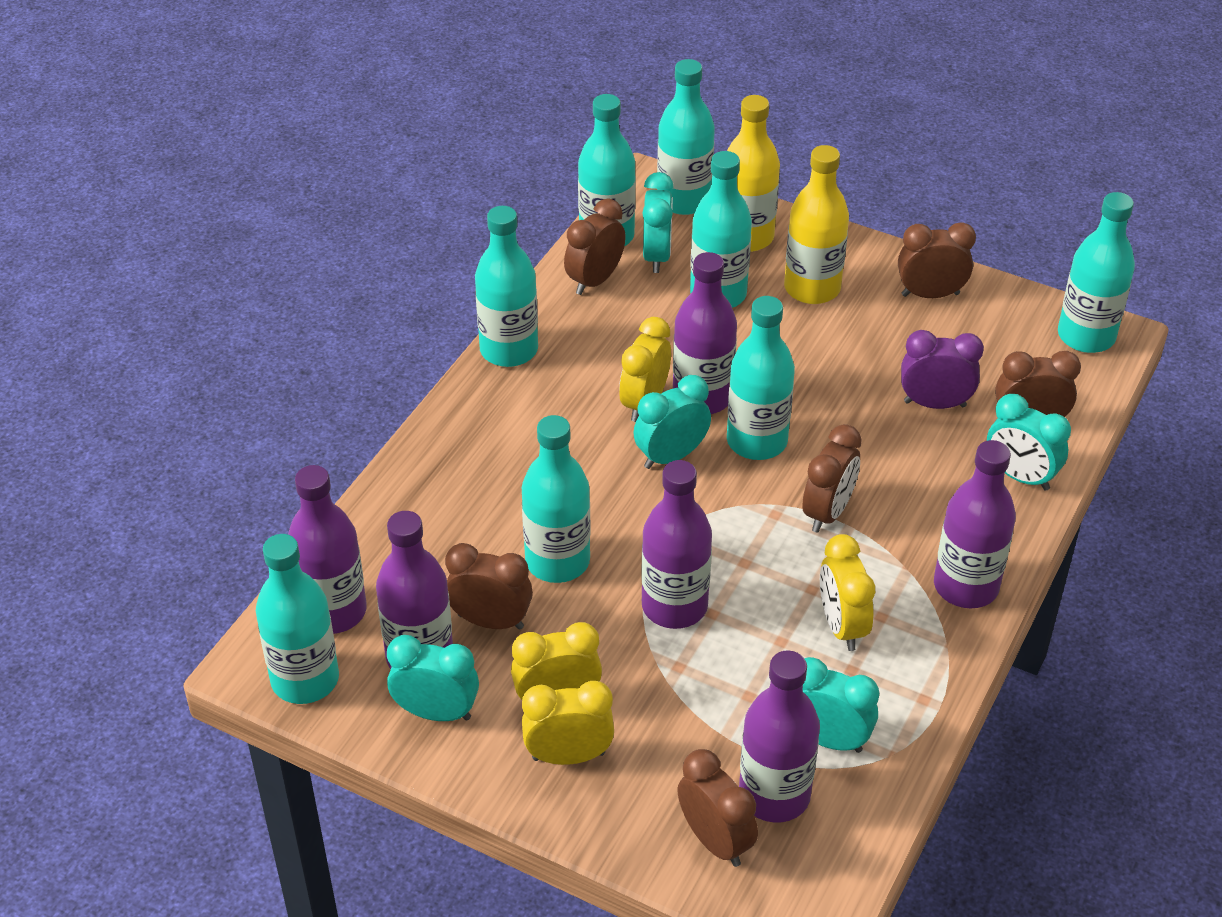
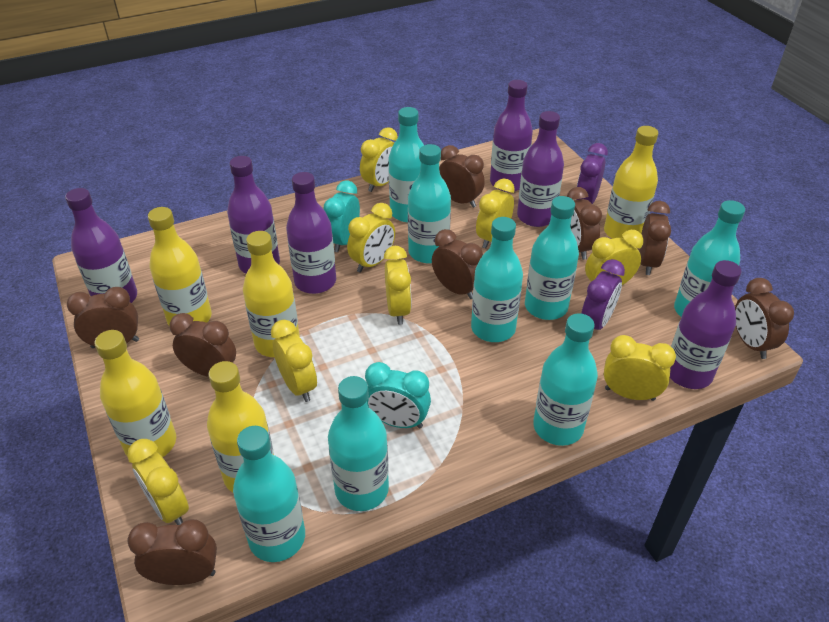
brown clock: [445,543,533,630] [564,198,626,295] [677,749,758,867] [802,424,862,533] [898,222,976,298] [995,351,1081,417] = 6 -> [67,287,139,348] [127,519,217,585] [169,313,236,377] [432,229,483,299] [439,145,485,208] [567,187,602,260] [639,201,671,275] [735,278,794,359] = 8
purple clock: [901,330,984,409] = 1 -> [576,143,608,204] [581,259,625,330] = 2
turquoise clock: [387,635,479,721] [634,375,711,469] [642,172,674,273] [803,657,879,753] [987,394,1071,491] = 5 -> [323,181,360,252] [365,362,431,429] = 2
yellow bottle: [727,95,780,252] [784,145,849,304] = 2 -> [95,330,176,457] [148,207,212,325] [207,361,274,492] [243,231,300,357] [604,126,658,239] = 5
yellow clock: [511,622,602,700] [522,681,614,765] [619,317,671,422] [820,534,875,651] = 4 -> [127,439,189,525] [271,320,317,402] [347,203,395,273] [360,127,398,192] [384,246,411,325] [476,179,515,248] [585,230,644,285] [604,335,676,401] = 8

